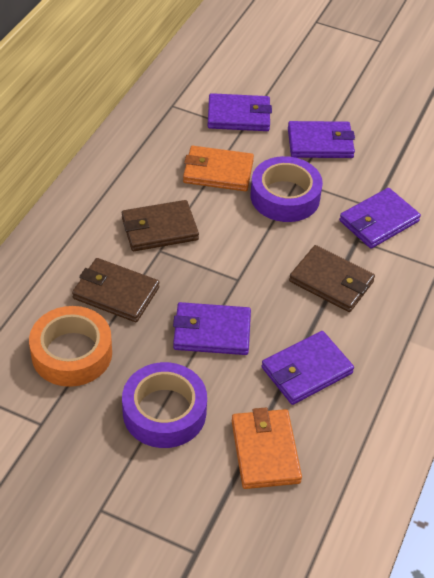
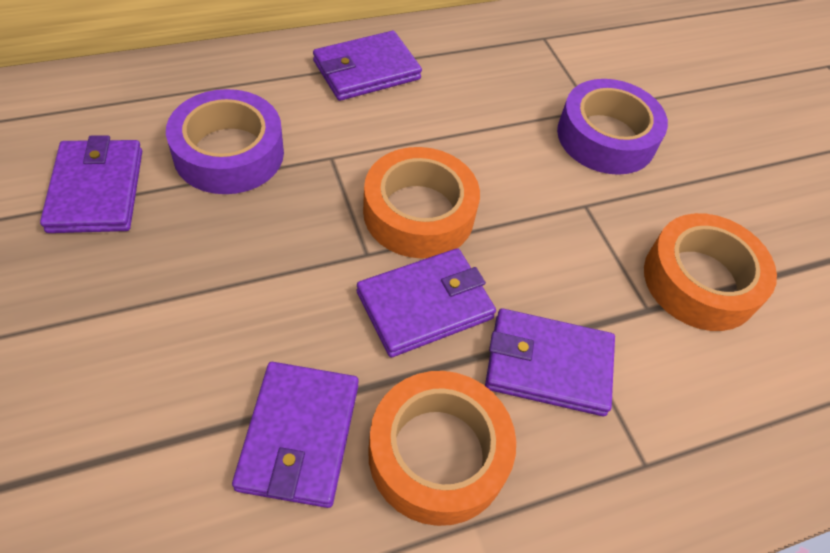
brown wallet: [72,258,159,322] [122,200,199,251] [289,245,375,312] = 3 -> none = 0
orange tape: [29,306,112,387] = 1 -> [363,147,480,259] [368,371,516,526] [644,213,777,331] = 3
orange wallet: [183,146,254,191] [232,408,302,489] = 2 -> none = 0

